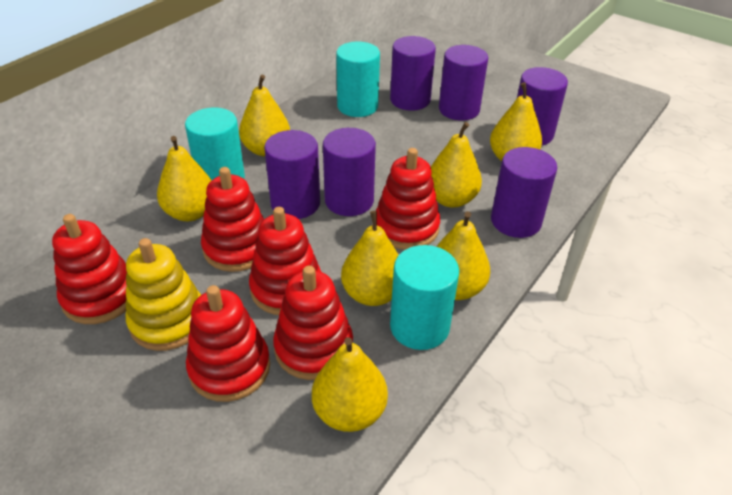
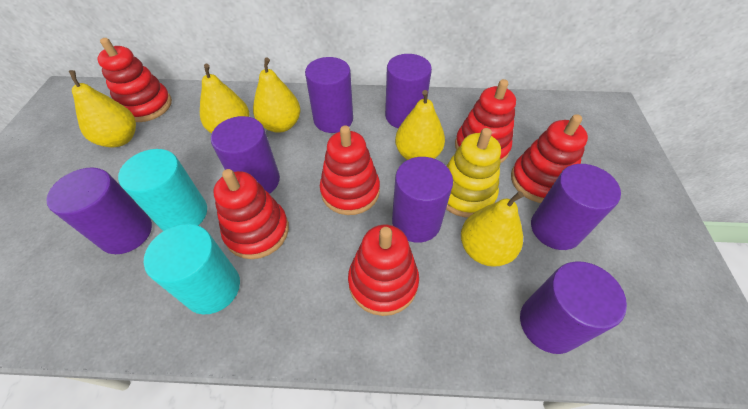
purple cylinder: [264,130,320,219] [323,128,376,216] [390,36,436,111] [439,45,488,121] [491,147,557,238] [517,67,568,146] = 6 -> [46,167,152,254] [211,116,280,194] [305,57,353,133] [385,54,432,128] [392,157,453,243] [520,261,627,354] [531,164,621,250] = 7
turquoise cylinder: [185,108,245,180] [336,42,380,117] [390,245,459,350] = 3 -> [118,149,207,231] [144,224,240,315] = 2
yellow pear: [157,136,212,221] [239,75,290,156] [312,337,388,432] [341,211,399,306] [431,122,482,208] [436,211,490,300] [490,82,542,161] = 7 -> [69,70,136,147] [200,64,250,133] [253,58,301,133] [395,90,445,160] [461,191,524,267] = 5

